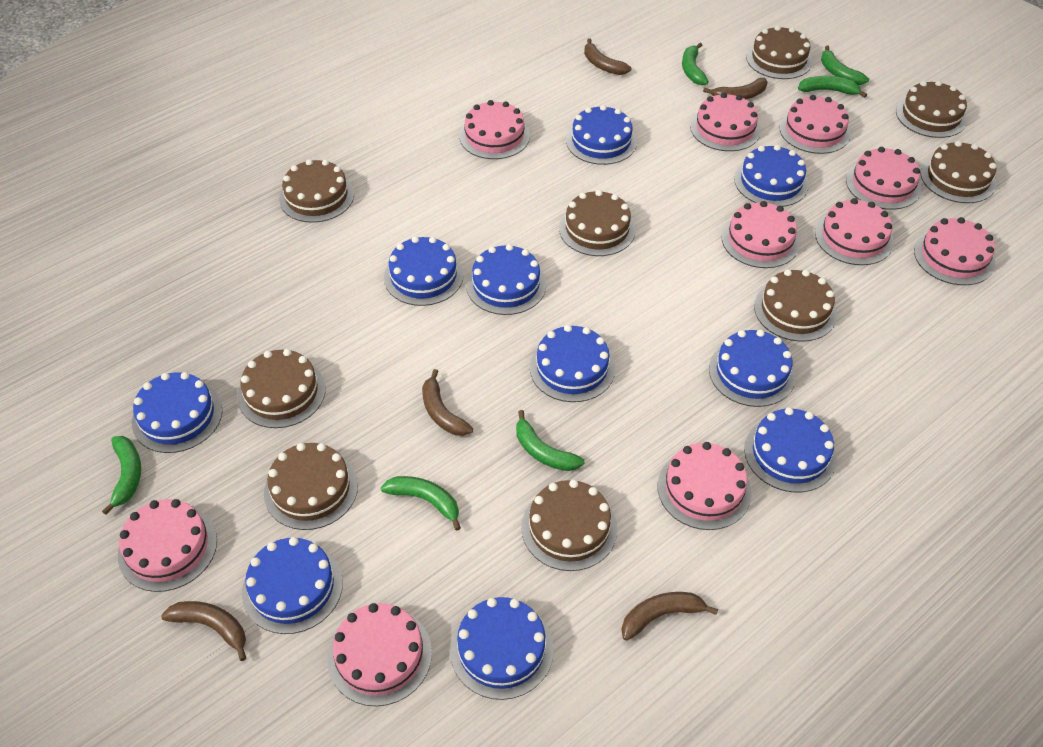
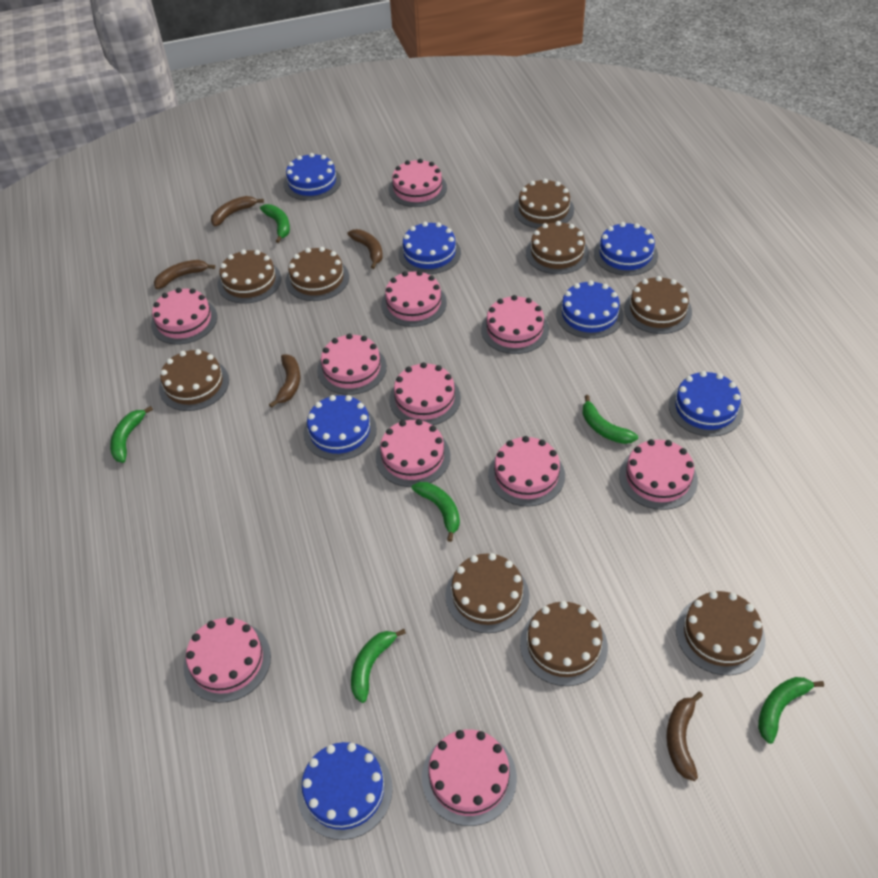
blue cake: [132,372,222,453] [242,537,343,634] [384,236,464,306] [450,597,554,700] [466,244,546,315] [530,325,615,402] [566,105,637,165] [709,329,796,407] [734,145,809,207] [744,407,837,492] = 10 -> [284,153,341,201] [297,742,393,840] [303,395,377,460] [399,222,461,274] [556,280,624,339] [594,222,658,276] [669,371,744,437] = 7
pink cake: [118,499,217,592] [328,603,432,706] [460,100,530,159] [658,442,751,530] [690,93,761,151] [722,201,800,268] [779,95,851,154] [815,198,894,265] [846,147,921,210] [914,217,995,285] = 10 -> [151,288,217,344] [183,617,271,703] [317,334,387,395] [376,419,451,487] [381,270,447,327] [389,159,447,207] [389,362,461,425] [422,729,517,826] [481,295,549,354] [488,436,565,507] [619,439,698,510] = 11

